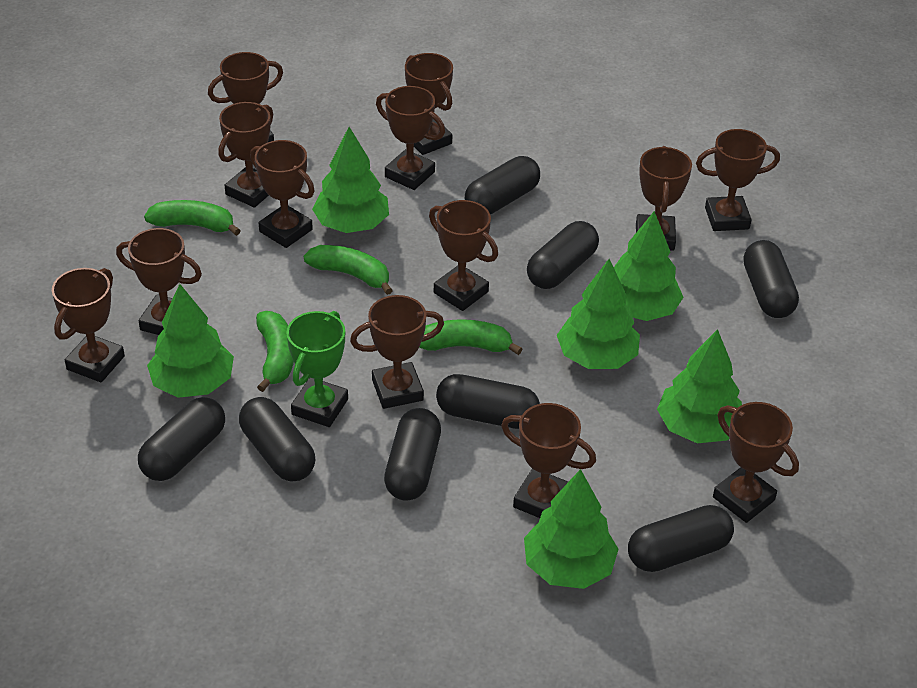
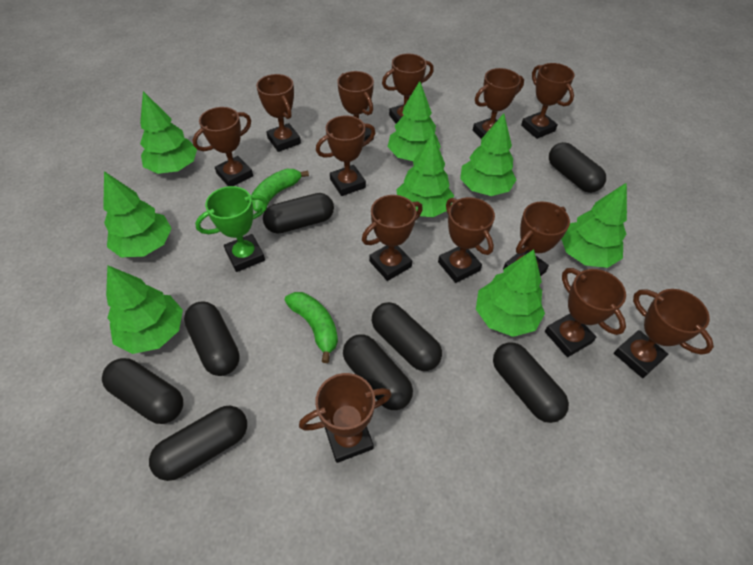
green banana: [144,200,241,236] [256,311,294,392] [304,245,393,295] [419,319,522,355] = 4 -> [252,169,309,212] [285,292,338,363] = 2
green tree: [147,284,234,398] [312,127,389,233] [524,469,619,589] [557,259,640,369] [614,211,684,321] [657,329,742,443] = 6 -> [103,171,172,258] [106,265,183,354] [140,91,197,174] [388,81,441,161] [396,134,454,217] [460,113,516,196] [476,249,545,337] [561,182,627,268] = 8

